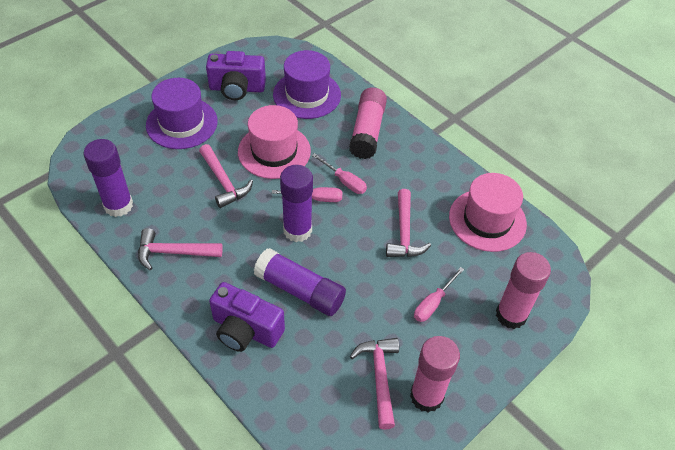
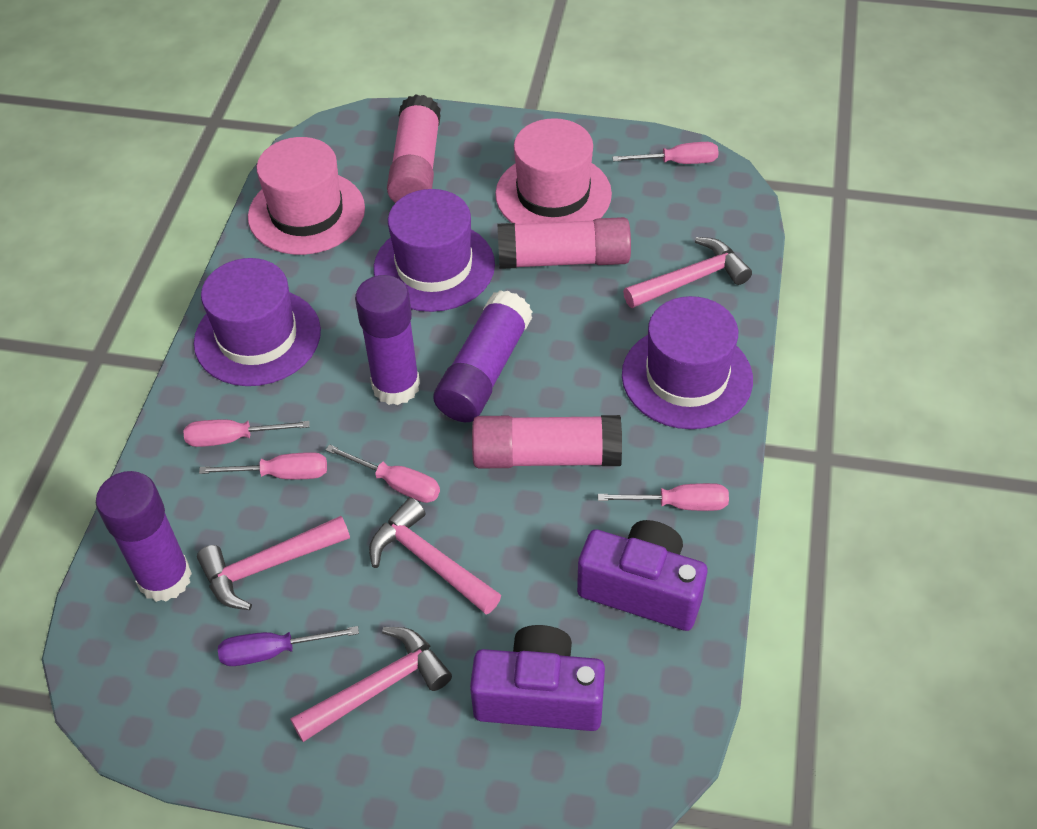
pink screwdriver: [272,187,343,202] [312,153,367,194] [414,267,464,322] = 3 -> [184,419,310,447] [199,452,327,479] [326,444,440,503] [598,483,729,511] [612,142,718,164] = 5
purple hat: [146,78,218,149] [273,50,341,119] = 2 -> [194,258,321,386] [374,189,495,312] [622,296,753,429] = 3
purple screwdriver: none = 0 -> [218,626,359,666] = 1

